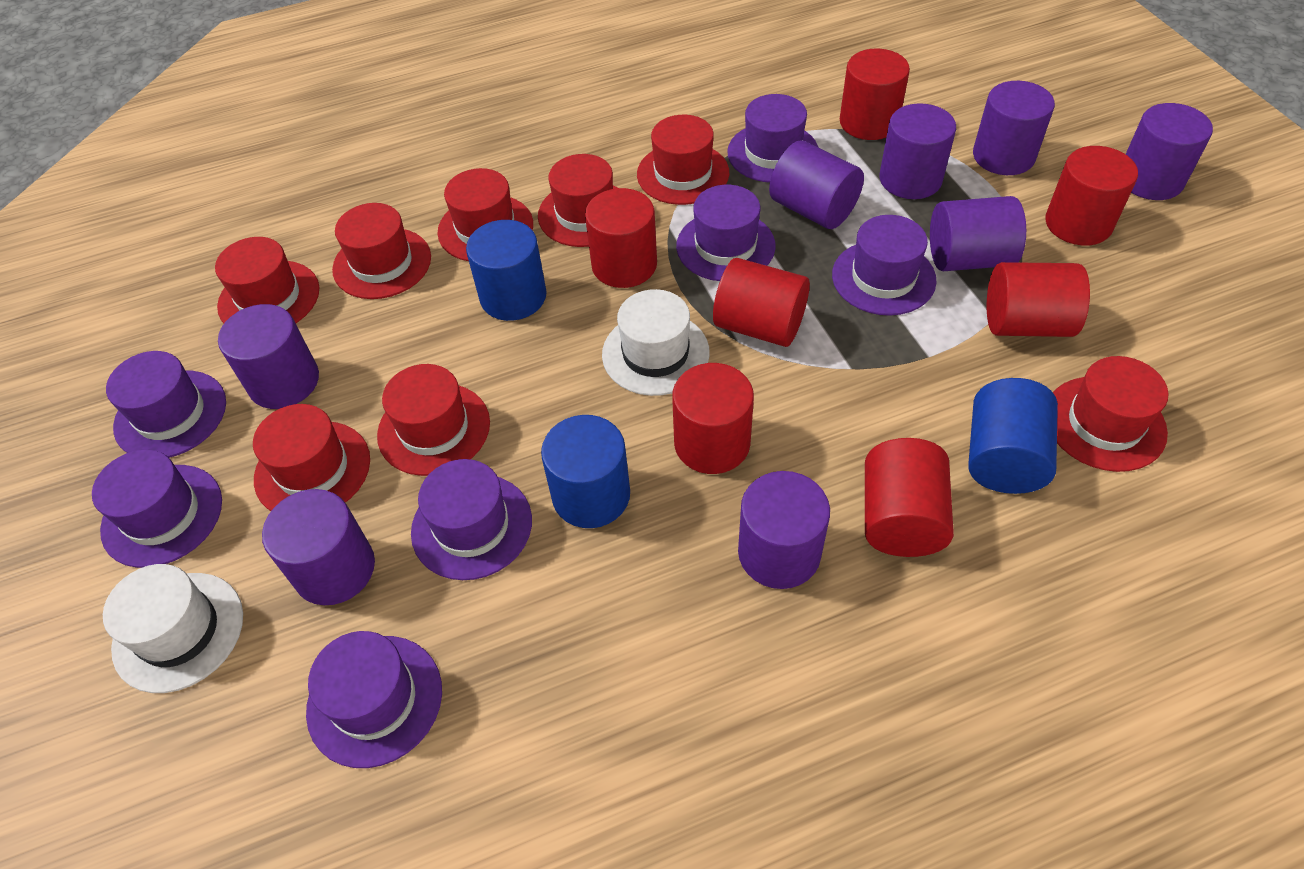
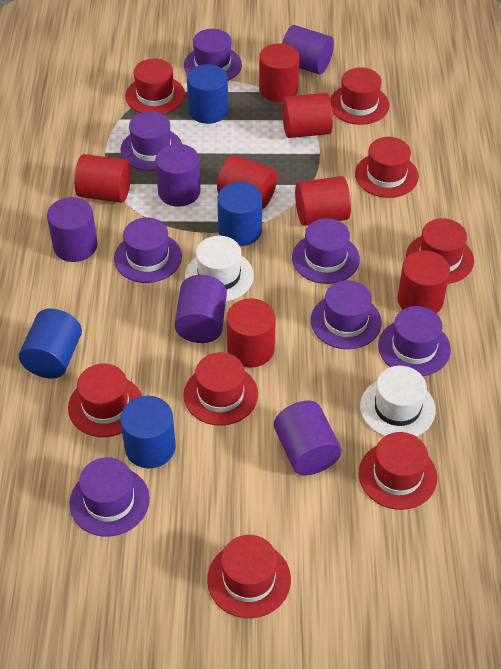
blue cylinder: [466,220,547,321] [541,415,630,528] [968,378,1058,494] = 3 -> [19,308,82,379] [120,396,176,468] [187,64,228,124] [217,182,262,246] = 4
purple cylinder: [218,304,319,409] [262,489,375,605] [738,471,830,589] [769,140,864,229] [880,103,956,199] [930,196,1026,271] [973,81,1055,175] [1126,103,1213,200] = 8 -> [47,197,98,262] [155,144,200,207] [174,275,227,343] [274,401,341,475] [282,25,334,75] = 5

